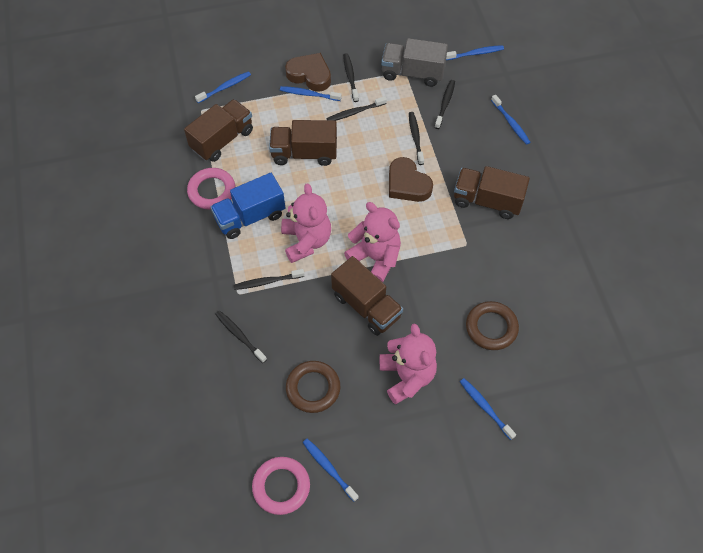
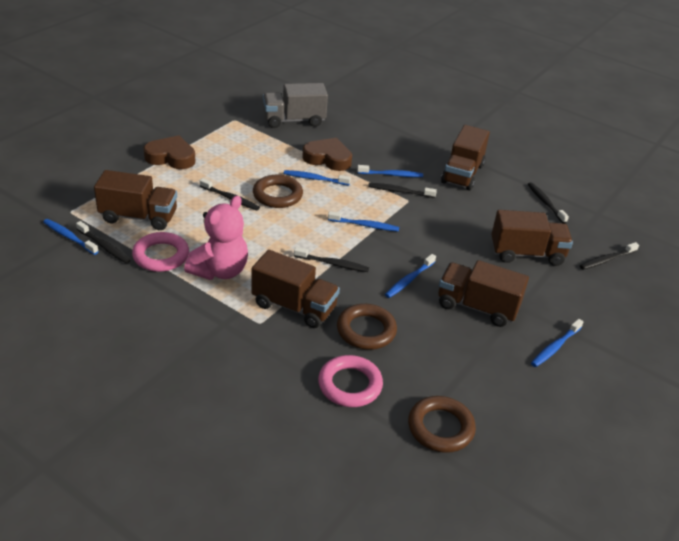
blue truck: [210,173,285,239] = 1 -> none = 0
brown ring: [286,361,340,413] [466,301,519,350] = 2 -> [253,175,303,208] [337,304,397,350] [408,396,476,453] = 3
brown truck: [184,99,253,162] [269,120,337,166] [331,256,403,336] [454,166,530,219] = 4 -> [94,170,177,230] [251,250,340,328] [438,260,529,327] [441,125,490,190] [491,210,573,266] = 5
pink teddy bear: [281,184,331,263] [344,202,401,282] [380,323,437,404] = 3 -> [184,196,248,280] = 1

